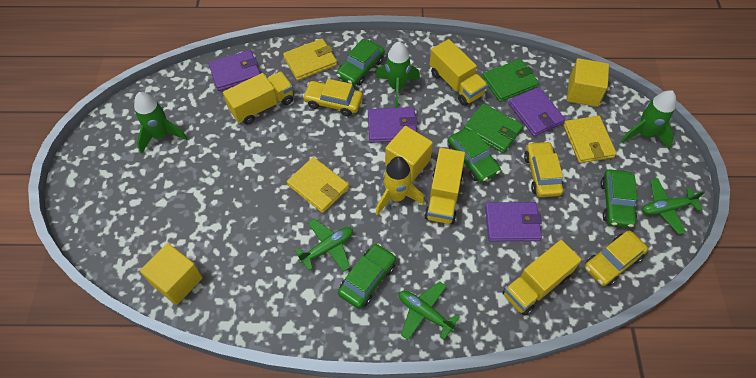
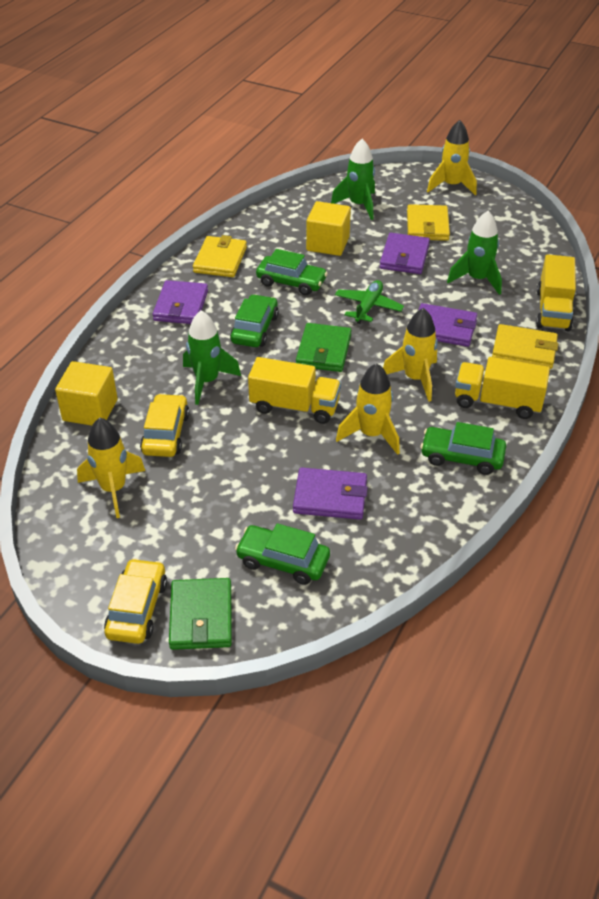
green plane: [295,219,353,272] [399,281,460,340] [642,178,705,234] = 3 -> [335,280,404,324] = 1
yellow car: [303,79,363,116] [524,141,564,197] [585,231,648,286] = 3 -> [104,558,167,644] [140,394,190,457] = 2
yellow cube: [140,243,203,305] [385,126,433,182] [567,58,609,107] = 3 -> [55,361,118,426] [306,201,351,256] = 2
yellow rocket: [376,156,424,215] = 1 -> [77,418,145,518] [336,363,400,455] [383,308,438,401] [427,120,477,195] = 4
yellow truck: [223,71,293,125] [424,148,465,224] [429,39,488,106] [503,240,582,316] = 4 -> [248,357,341,424] [455,357,550,419] [536,254,576,331] = 3

